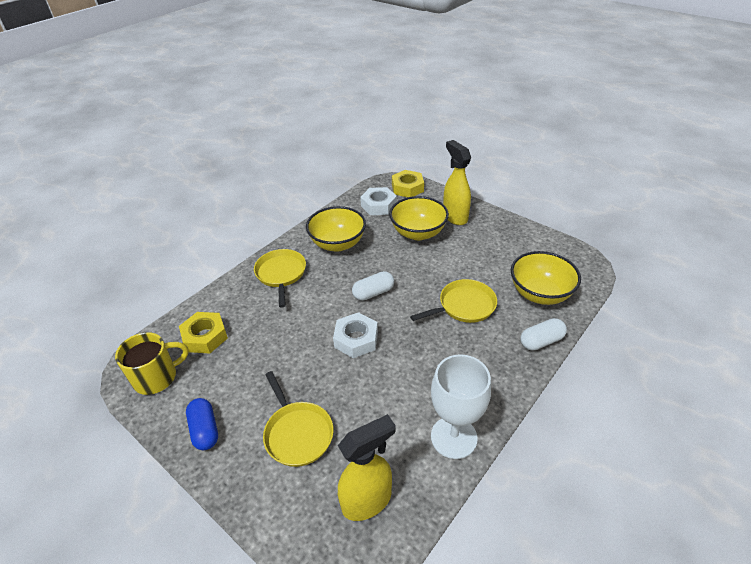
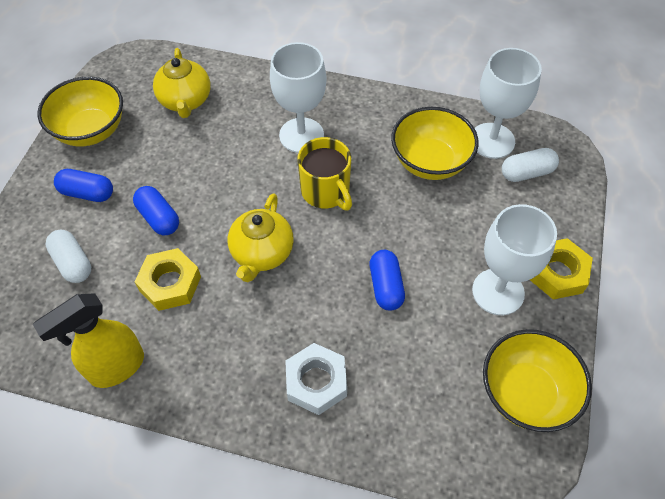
blue capsule: [186,398,218,450] = 1 -> [54,169,113,202] [133,186,179,235] [370,250,405,310] = 3
white goblet: [431,354,491,459] = 1 -> [270,42,327,153] [472,204,557,315] [474,48,542,159] = 3
white nut: [333,312,378,358] [360,187,397,215] = 2 -> [285,343,347,415] = 1
yellow pan: [254,249,306,308] [263,371,333,467] [410,279,497,323] = 3 -> none = 0
yellow spray bottle: [338,414,396,521] [443,140,471,225] = 2 -> [33,294,144,388] = 1
yellow teapot: none = 0 -> [153,48,211,118] [228,193,294,282] = 2

